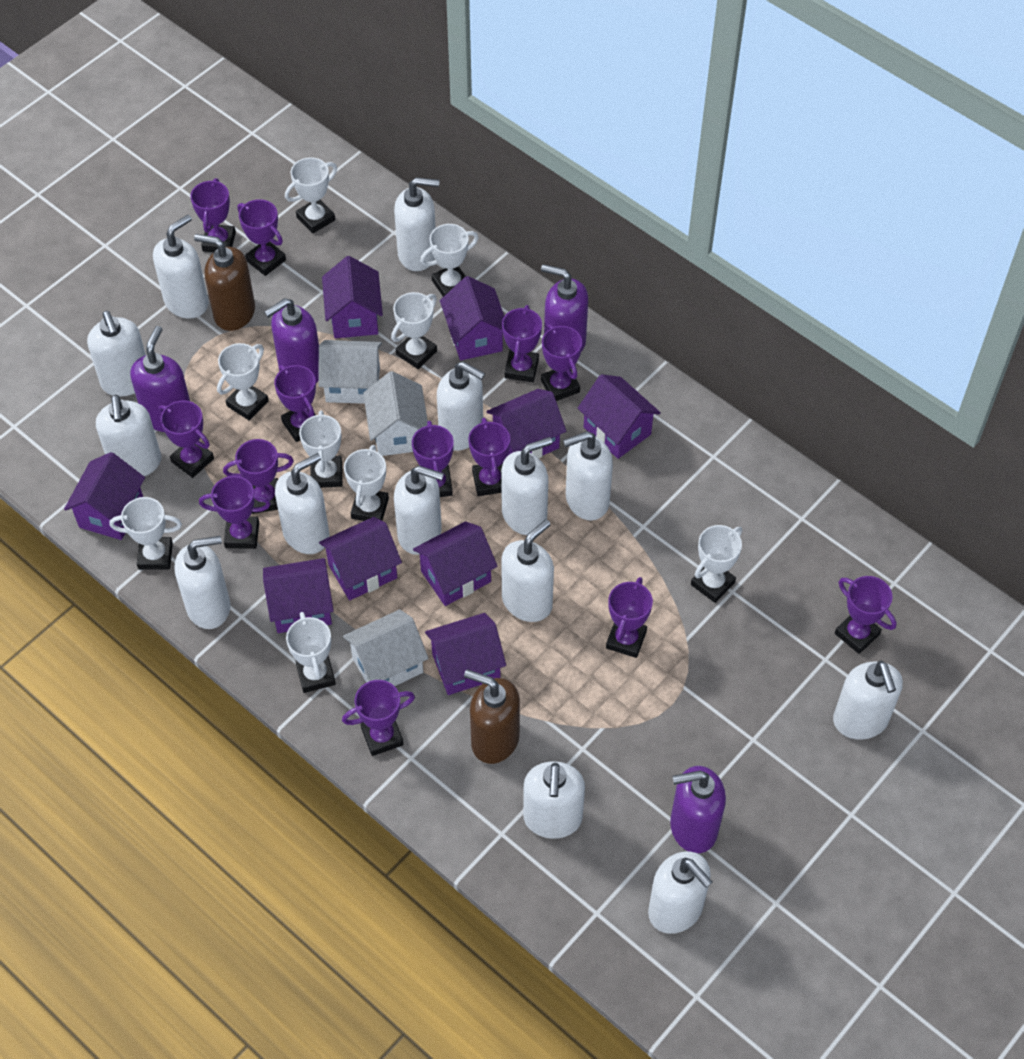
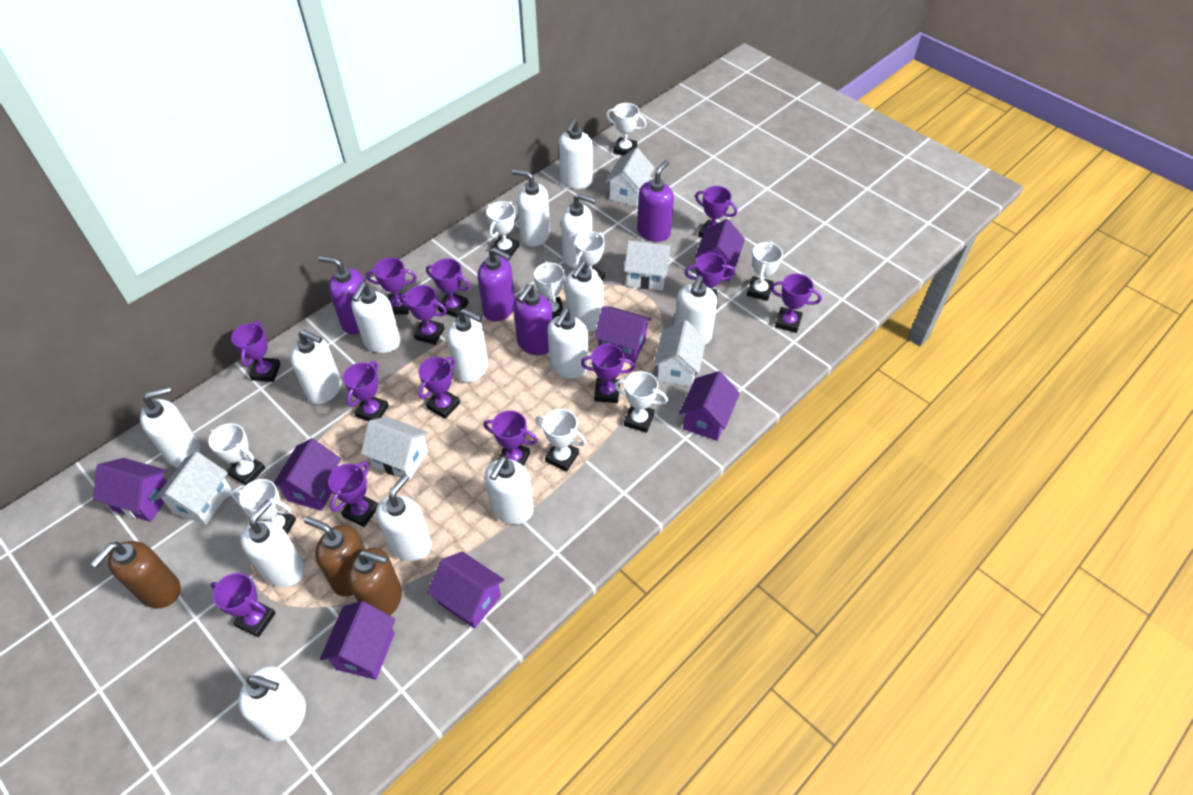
brown soap dispenser: [194,234,255,331] [464,669,520,764] = 2 -> [91,541,181,608] [304,517,365,596] [347,547,402,616] = 3
purple house: [64,452,145,540] [263,558,334,633] [319,517,402,600] [322,256,383,338] [413,521,498,606] [425,613,506,695] [440,276,504,361] [486,389,566,458] [578,374,661,459] = 9 -> [93,458,167,522] [274,438,341,511] [320,601,395,680] [427,552,504,629] [594,306,651,363] [679,371,740,441] [695,219,745,281] = 7
white house: [318,340,382,404] [343,609,429,686] [363,371,428,456] = 3 -> [154,452,231,525] [361,417,429,481] [605,148,654,207] [624,240,672,291] [653,320,706,387] = 5

